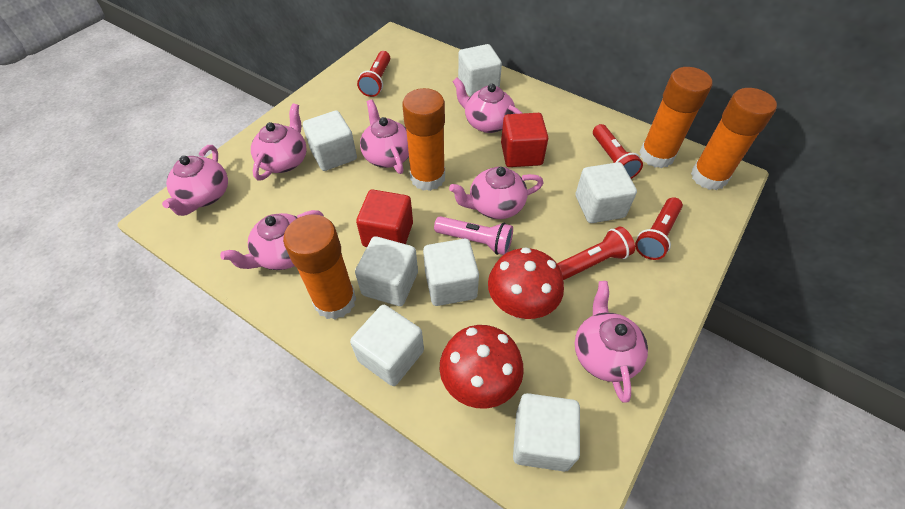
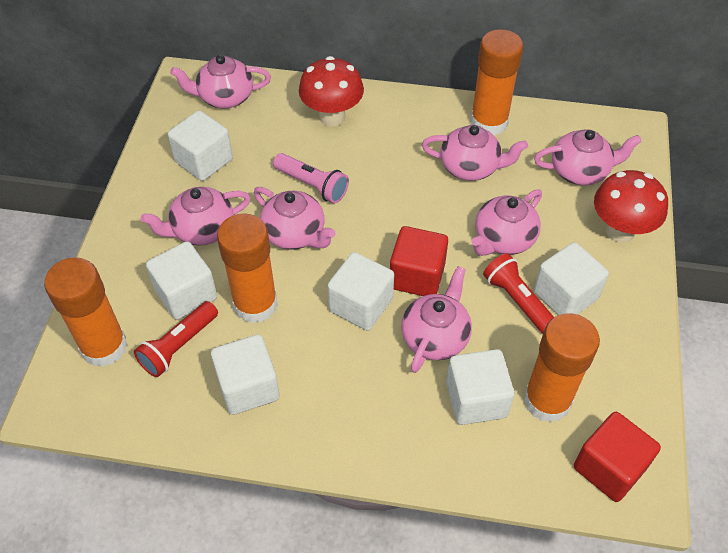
red flashlight: [357,51,390,97] [557,227,635,280] [593,124,643,179] [635,197,683,260] = 4 -> [134,301,218,377] [483,253,554,334] = 2
white cube: [303,110,357,171] [350,305,424,386] [355,236,418,306] [423,239,479,306] [458,44,502,96] [513,393,580,472] [575,162,637,223] = 7 -> [146,241,217,320] [168,110,233,181] [211,335,279,415] [327,252,394,331] [446,349,514,425] [534,242,609,315] = 6

